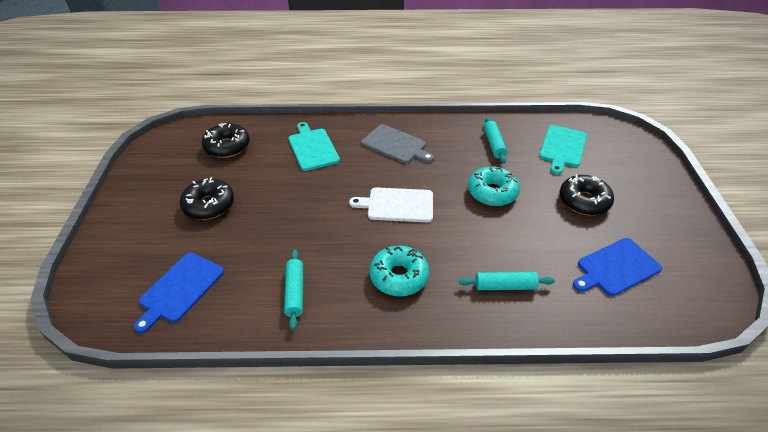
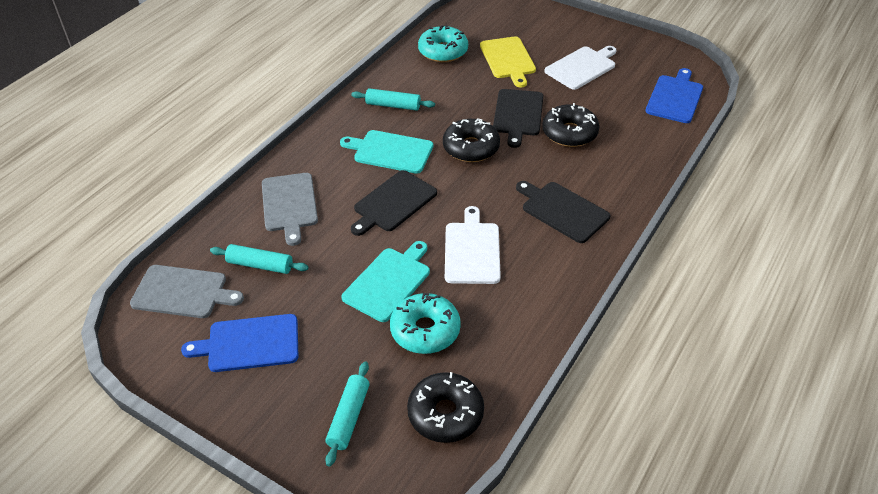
black cutting board: none = 0 -> [351,170,437,236] [493,89,544,148] [516,181,610,243] = 3
grey cutting board: [361,124,434,163] = 1 -> [130,265,244,318] [262,173,318,246] = 2
white cutting board: [349,187,433,222] = 1 -> [445,206,501,284] [544,46,617,90] = 2
yellow cutting board: none = 0 -> [480,36,536,87] = 1

